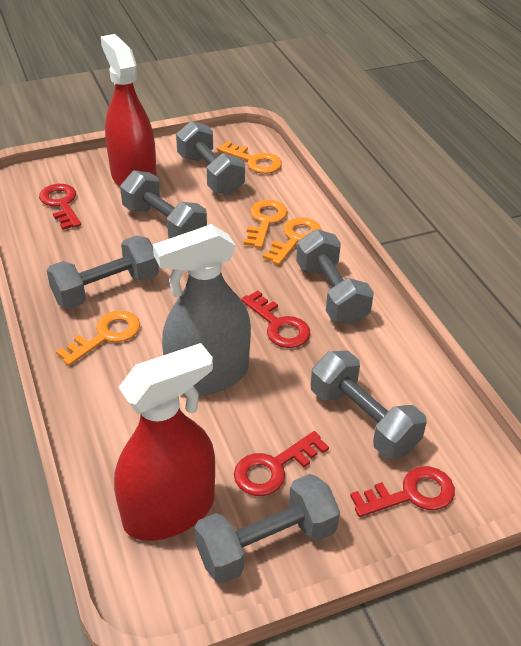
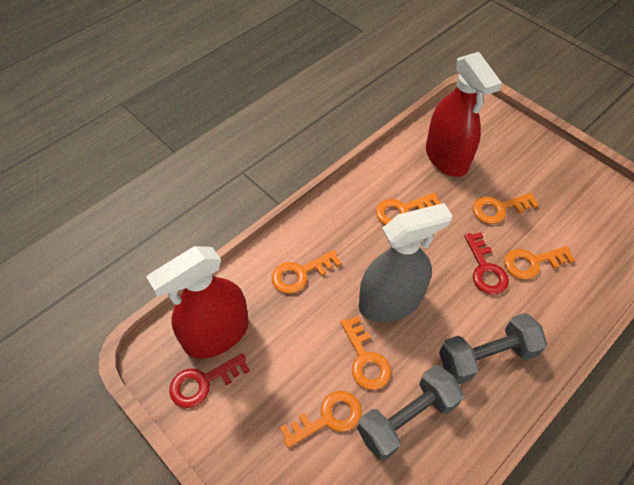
grey dumbbell: [47,235,159,309] [120,170,207,238] [176,121,245,195] [194,474,340,584] [296,229,374,325] [311,351,427,459] = 6 -> [357,365,464,460] [439,313,547,384] = 2
orange key: [56,310,140,366] [217,141,282,174] [243,200,288,248] [263,218,322,265] = 4 -> [272,250,342,294] [280,391,362,448] [341,316,391,390] [376,193,441,225] [473,193,539,224] [504,246,575,279] = 6
red key: [39,184,81,230] [234,431,329,496] [241,290,310,348] [350,466,455,517] = 4 -> [169,353,250,408] [465,232,509,295] = 2

